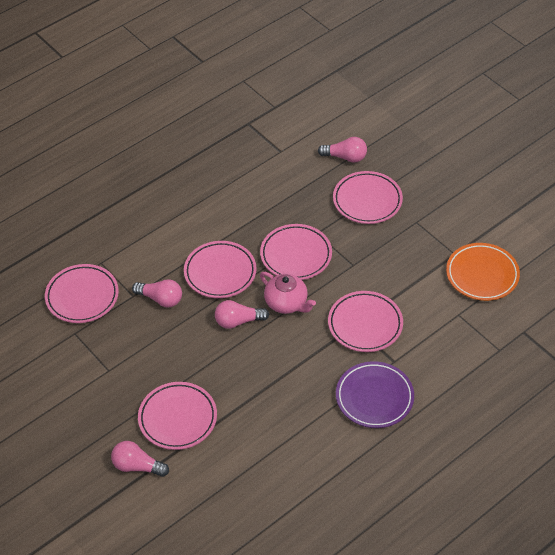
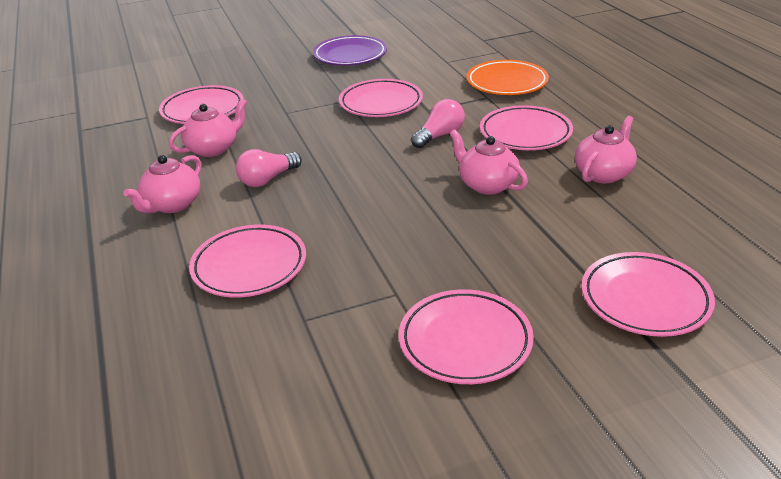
pink light bulb: [111,441,169,477] [132,279,182,308] [215,300,269,329] [318,137,367,162] = 4 -> [236,149,302,187] [411,99,465,148] = 2
pink teapot: [260,272,316,314] = 1 -> [124,155,201,213] [169,99,247,157] [449,129,528,195] [575,116,637,183] = 4

